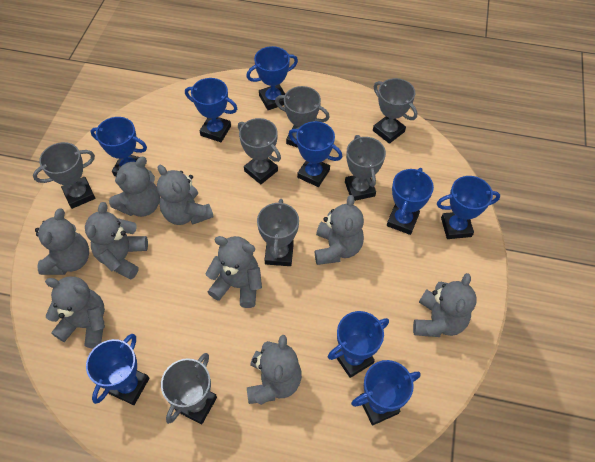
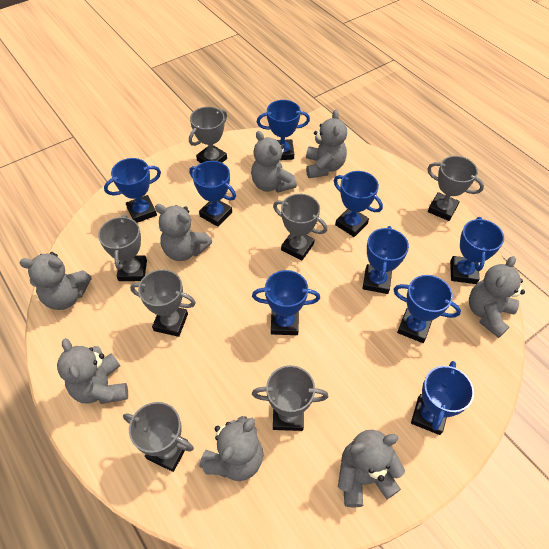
grey teddy bear: [35,208,89,275] [45,277,105,348] [85,202,148,280] [109,157,160,217] [157,165,214,225] [205,236,262,308] [247,335,302,405] [315,195,364,265] [413,273,477,337] = 9 -> [20,252,92,310] [57,338,128,404] [155,204,212,261] [199,416,263,481] [251,131,297,193] [306,109,347,178] [338,430,405,507] [469,256,525,338] = 8

